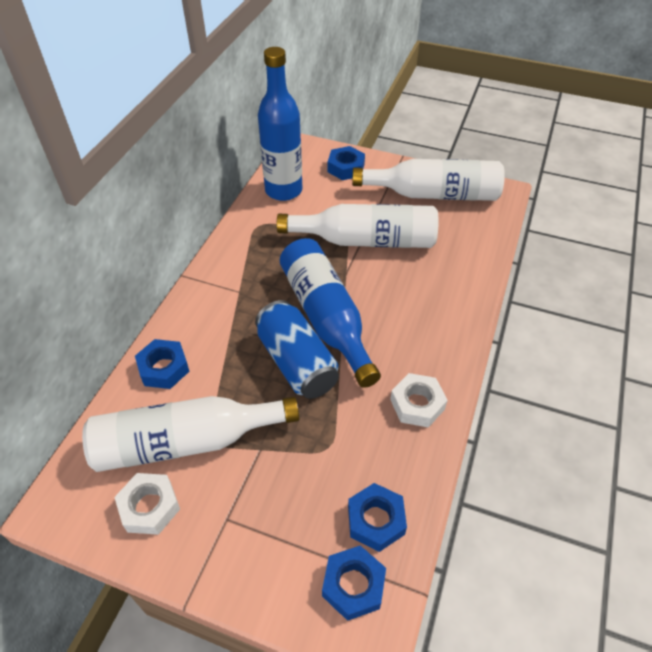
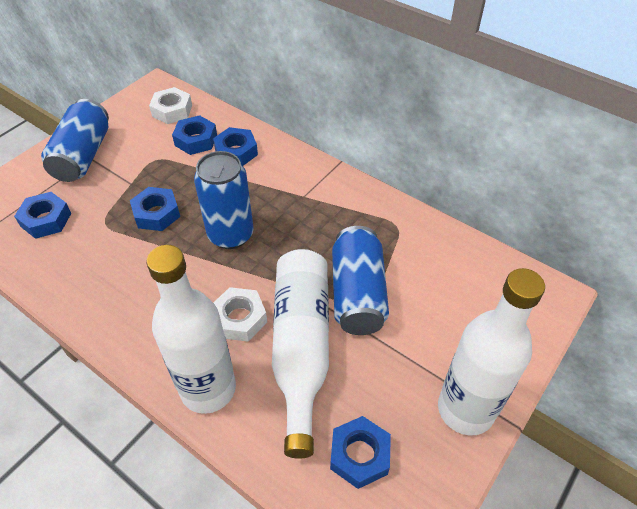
blue bottle: [258,47,302,201] [280,238,381,388] = 2 -> none = 0
blue can: [255,300,339,399] = 1 -> [41,99,109,182] [194,151,254,249] [332,226,389,335] = 3
blue nut: [135,339,190,389] [322,546,386,621] [328,146,365,180] [348,483,407,552] = 4 -> [14,192,71,239] [130,187,180,231] [172,115,217,155] [213,127,258,166] [330,416,391,489] = 5

